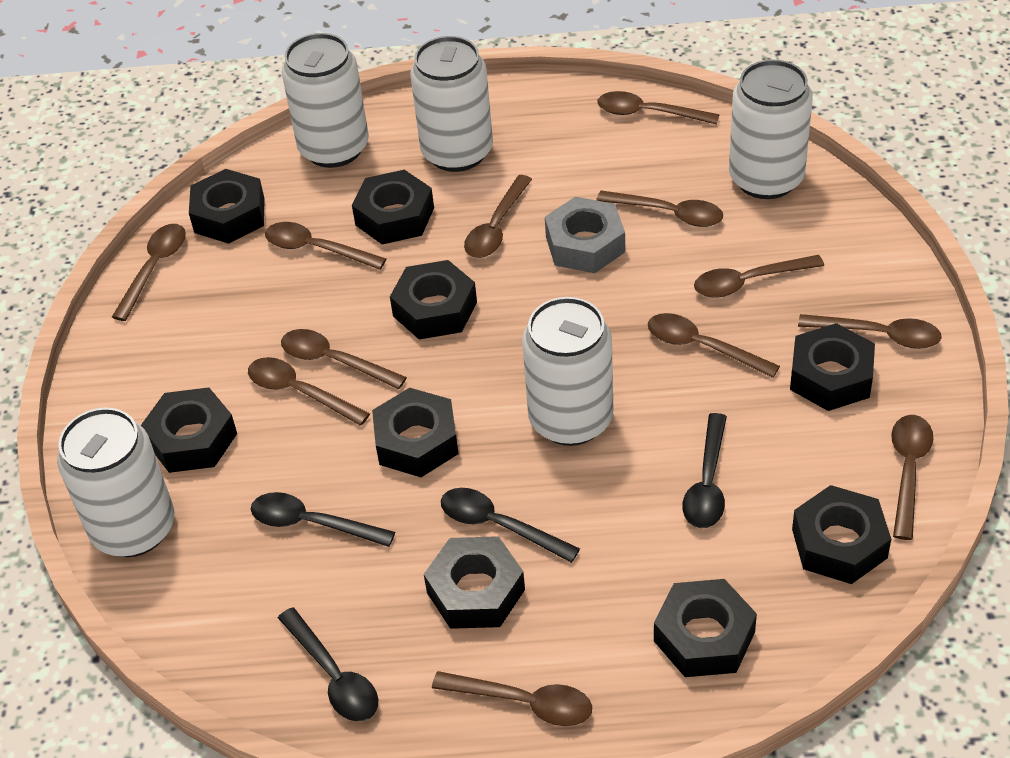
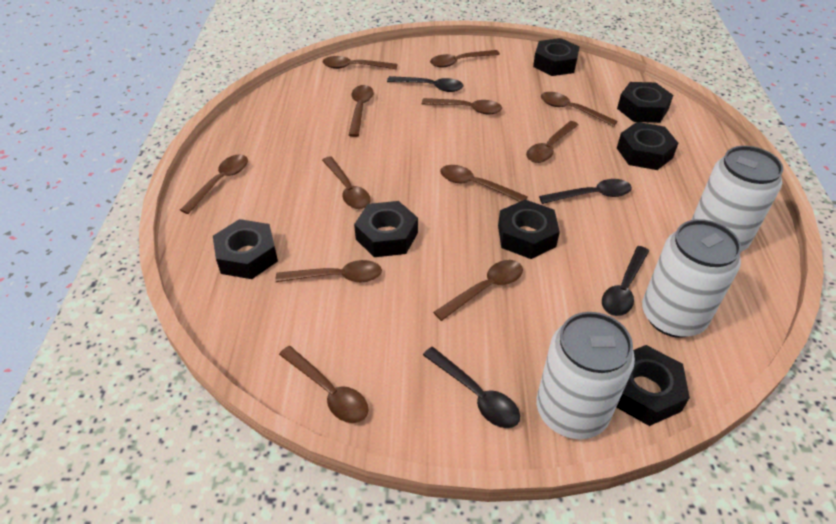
black nut: [141,387,237,473] [189,169,265,244] [352,170,434,244] [372,388,459,477] [390,260,477,340] [424,536,525,629] [654,579,757,677] [790,323,875,411] [792,485,891,584] = 9 -> [213,219,278,279] [354,201,418,257] [498,200,560,259] [533,38,580,76] [616,345,690,426] [617,82,673,123] [617,122,678,170] = 7
grey nut: [545,197,625,273] = 1 -> none = 0
white can: [57,408,174,557] [282,33,369,168] [410,36,493,172] [522,297,613,446] [729,59,813,199] = 5 -> [536,312,635,439] [642,219,741,338] [691,146,783,252] = 3

